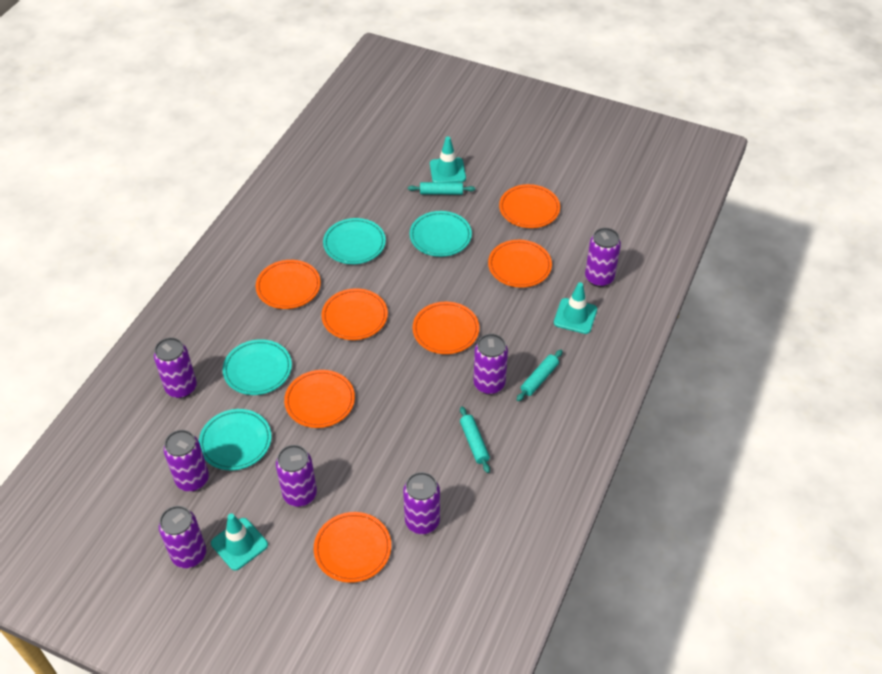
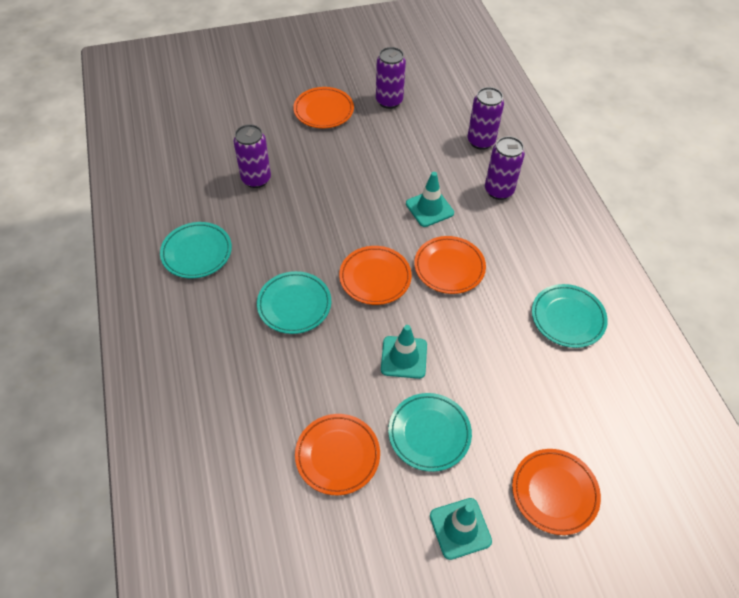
orange plate: [256,260,321,309] [284,370,355,428] [314,512,391,583] [321,288,388,340] [412,302,479,354] [488,240,552,288] [499,184,560,228] = 7 -> [293,87,354,128] [295,414,380,495] [339,246,412,305] [414,236,486,294] [512,449,601,535] = 5
purple can: [154,338,197,398] [159,506,206,568] [164,430,209,491] [276,445,317,507] [403,472,440,534] [473,334,508,394] [585,228,621,287] = 7 -> [233,124,271,188] [376,47,406,109] [468,87,504,150] [485,136,525,200] = 4
turquoise rolling pin: [408,182,475,195] [460,406,490,473] [517,350,563,401] = 3 -> none = 0

